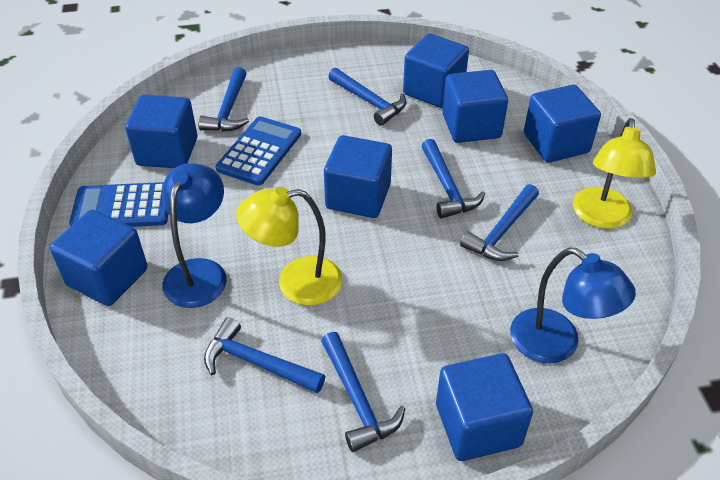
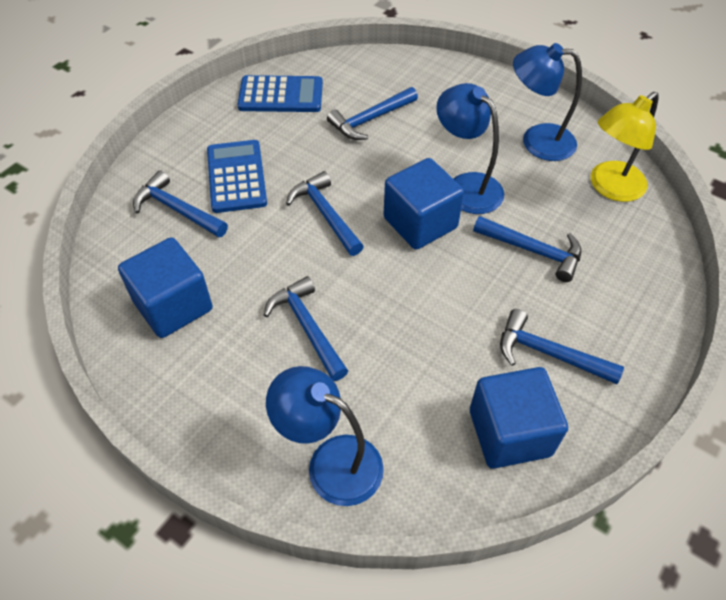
blue cube: [50,210,148,306] [125,95,197,168] [324,135,392,218] [403,33,469,108] [436,353,533,461] [442,70,508,143] [524,85,601,163] = 7 -> [118,237,213,338] [383,158,464,250] [470,367,568,469] = 3
blue lamp: [162,163,227,308] [510,247,636,364] = 2 -> [266,366,384,506] [436,83,504,214] [513,43,582,161] = 3
yellow lamp: [236,187,342,306] [573,118,656,229] = 2 -> [591,92,659,202] = 1

